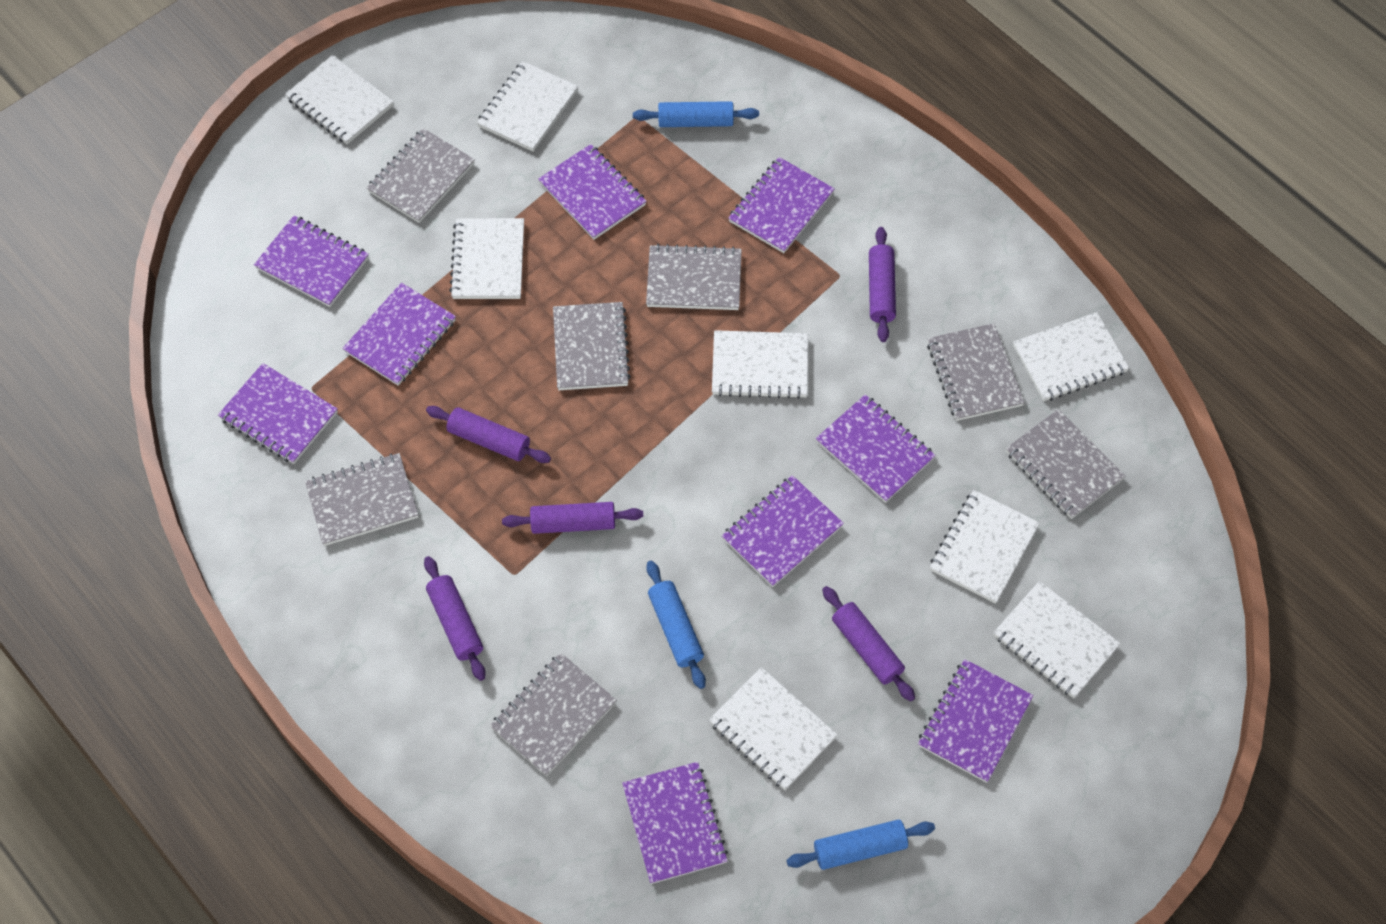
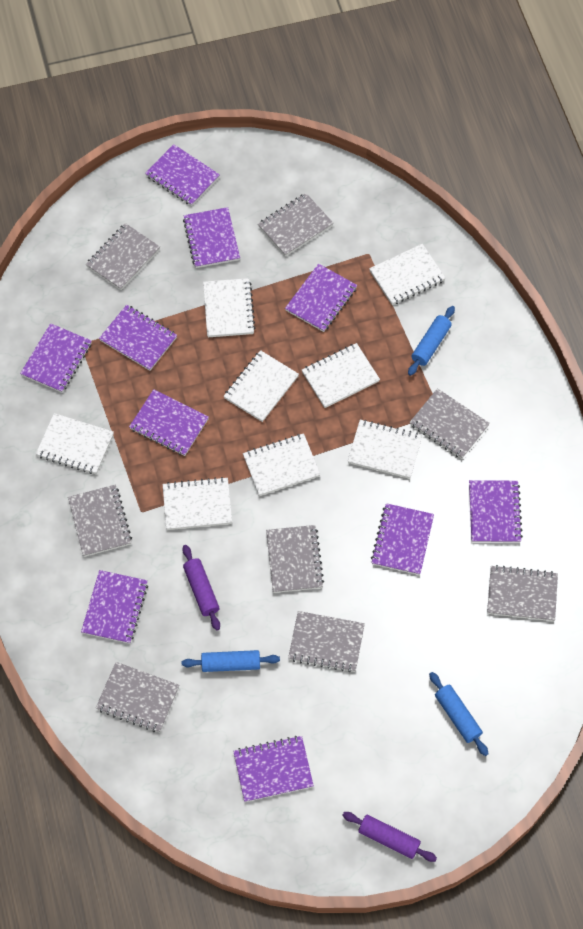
grey notebook: [305,453,419,546] [366,128,475,223] [490,653,617,776] [553,302,631,390] [646,244,742,310] [927,323,1025,421] [1006,409,1125,519] = 7 -> [68,485,132,557] [86,223,160,290] [96,662,179,733] [258,193,334,256] [266,525,324,593] [288,611,365,672] [410,389,490,459] [487,565,558,621] = 8
purple notebook: [218,363,338,464] [254,216,369,307] [342,283,456,386] [538,144,646,240] [622,762,728,884] [722,475,844,587] [728,157,835,253] [816,395,936,503] [918,659,1034,783] = 9 -> [20,323,92,393] [81,570,148,644] [99,305,177,371] [129,389,209,456] [145,144,220,206] [183,207,240,268] [233,736,314,802] [285,264,357,332] [371,503,434,575] [469,480,523,543] = 10
purple rolling pin: [424,556,486,681] [426,406,551,463] [502,502,643,534] [822,586,915,701] [869,227,896,342] = 5 -> [183,545,220,631] [342,812,437,862] = 2

